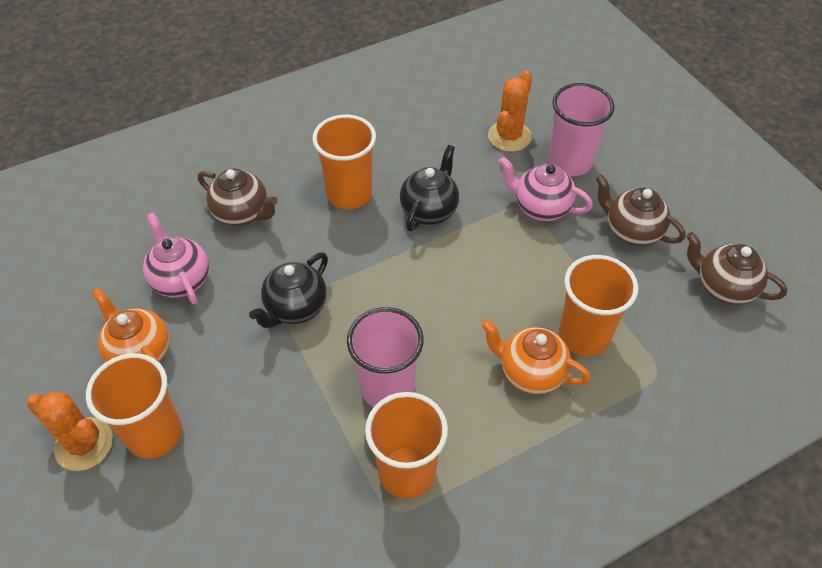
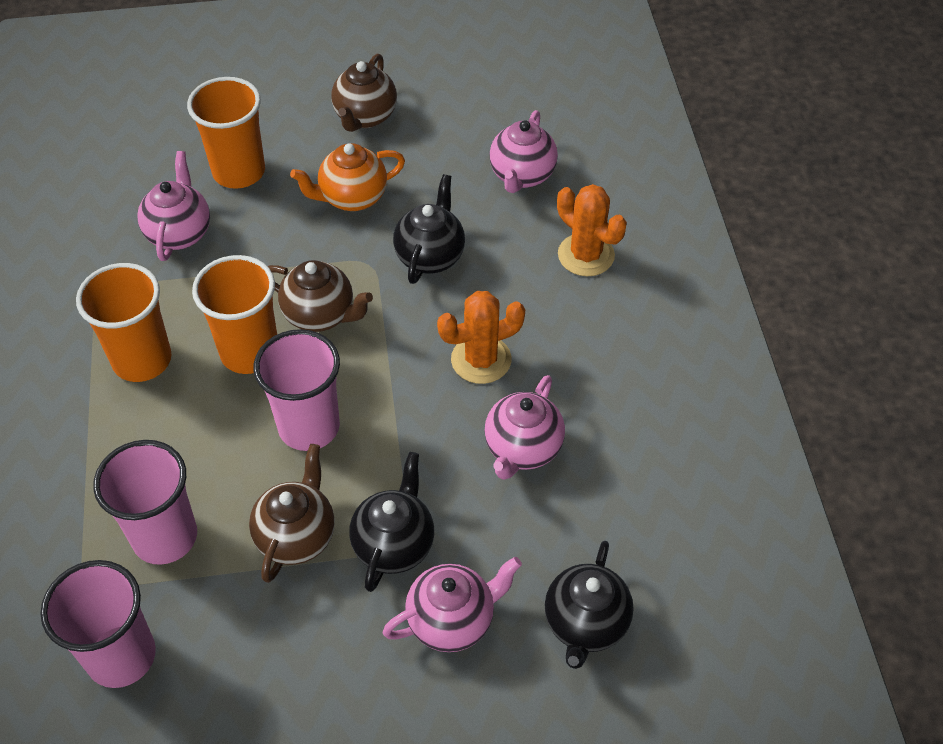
black teapot: [249,253,328,328] [400,145,459,231] = 2 -> [349,452,434,592] [393,174,465,284] [545,541,634,669] = 3
orange cup: [86,353,182,459] [312,115,376,209] [365,392,448,499] [559,255,638,356] = 4 -> [76,263,172,382] [187,77,265,189] [192,255,277,374] = 3
orange teapot: [92,287,169,362] [481,319,590,394] = 2 -> [290,143,405,211] = 1
pink cup: [347,307,424,407] [548,83,615,176] = 2 -> [41,560,156,688] [93,440,197,565] [254,329,340,451] = 3
pink teapot: [143,212,209,305] [499,157,593,221] = 2 -> [137,151,210,261] [383,557,522,652] [484,375,565,480] [490,110,558,193] = 4

